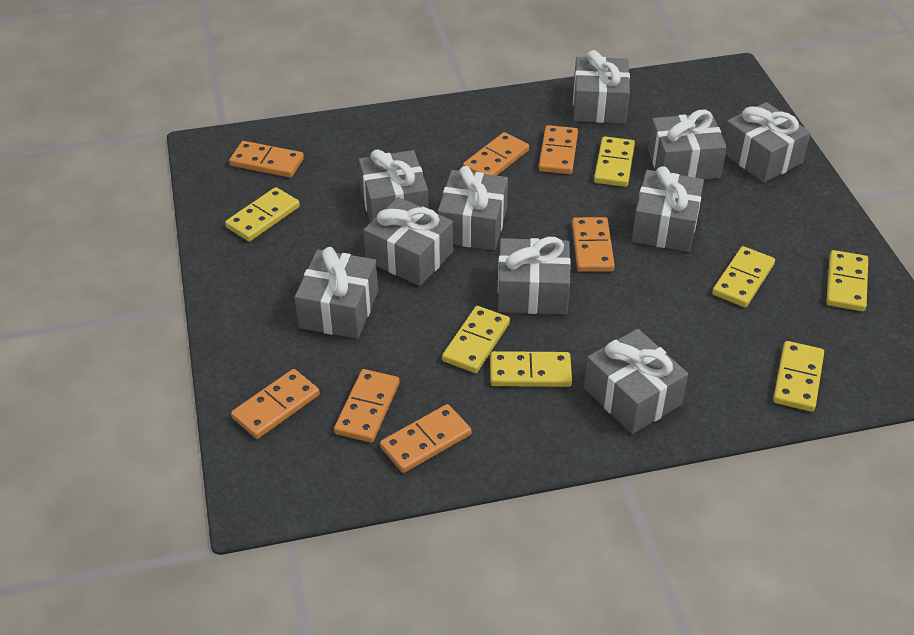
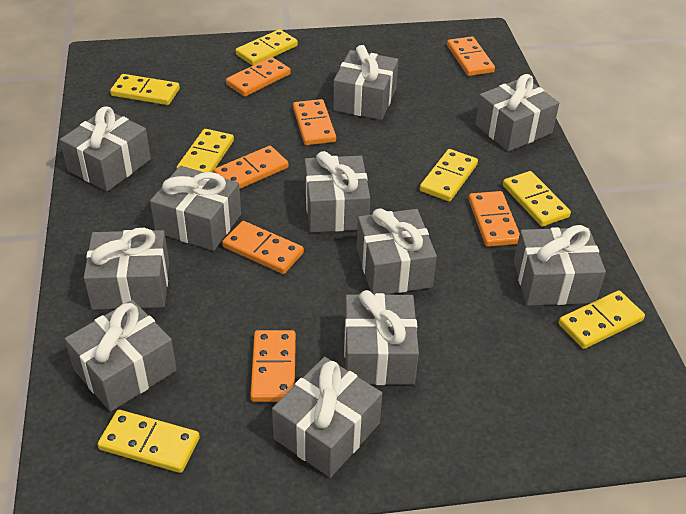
grey gift: [295,247,378,339] [358,149,429,223] [363,197,453,286] [438,166,508,250] [497,237,571,315] [573,50,630,123] [584,329,688,434] [632,166,704,252] [648,110,727,179] [724,102,811,183] = 10 -> [60,106,151,191] [65,300,177,412] [84,228,169,310] [150,166,241,251] [272,357,382,478] [305,151,370,232] [333,45,398,120] [344,290,419,385] [356,208,437,295] [475,74,559,152] [514,225,606,306] = 11

